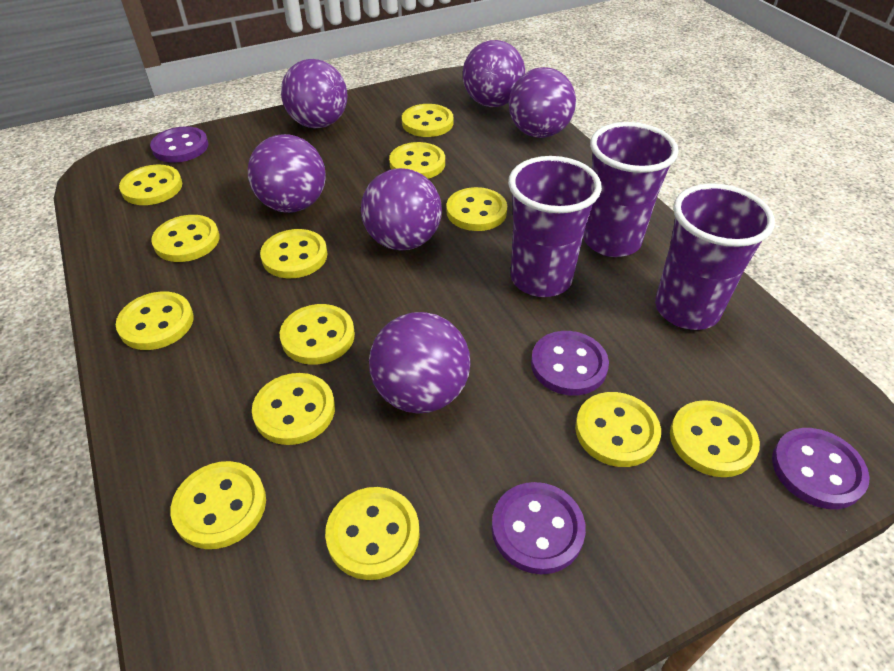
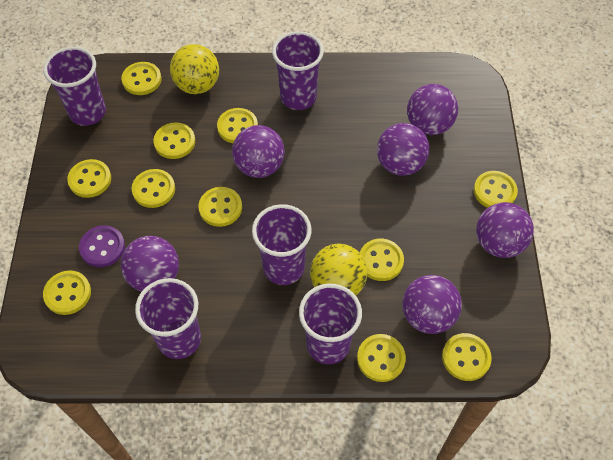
purple button: [150,126,209,163] [492,482,586,574] [531,331,609,396] [772,428,870,509] = 4 -> [79,225,125,267] = 1
purple cup: [508,156,602,297] [583,122,679,257] [655,183,775,330] = 3 -> [43,47,106,126] [135,278,201,359] [252,204,312,285] [272,31,324,110] [299,284,362,364] = 5
yellow ball: none = 0 -> [170,44,219,94] [310,244,368,295] = 2
yellow button: [116,291,194,350] [119,165,182,205] [151,215,220,262] [171,461,266,549] [252,373,335,445] [260,229,328,278] [280,304,355,365] [325,487,420,580] [389,142,445,179] [402,104,453,137] [446,187,507,231] [575,392,661,467] [670,400,760,477] = 13 -> [43,270,91,315] [67,159,111,198] [121,62,162,95] [132,169,175,208] [153,122,195,159] [198,187,242,227] [217,108,258,143] [357,334,406,382] [360,239,404,281] [442,333,492,381] [474,171,518,208] = 11

